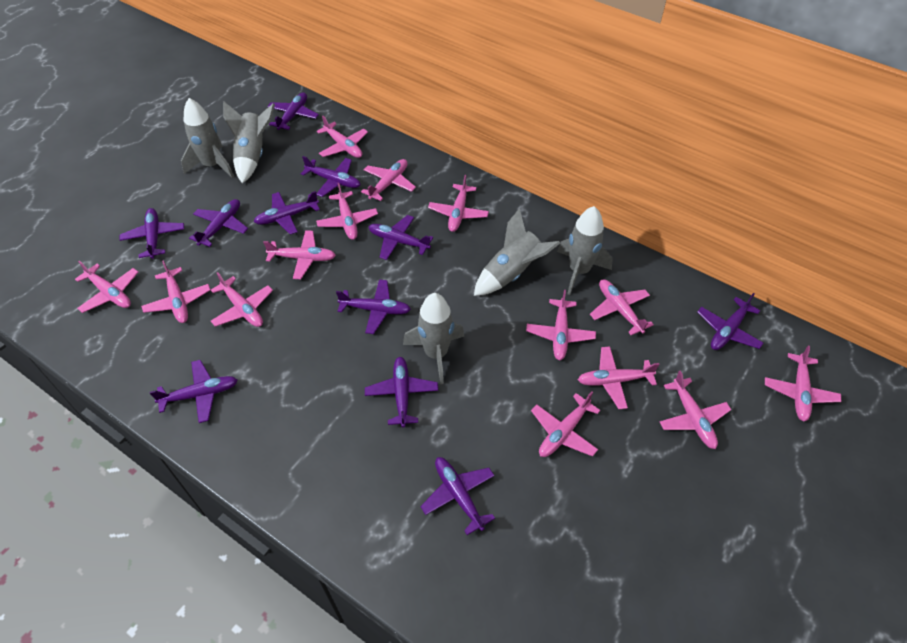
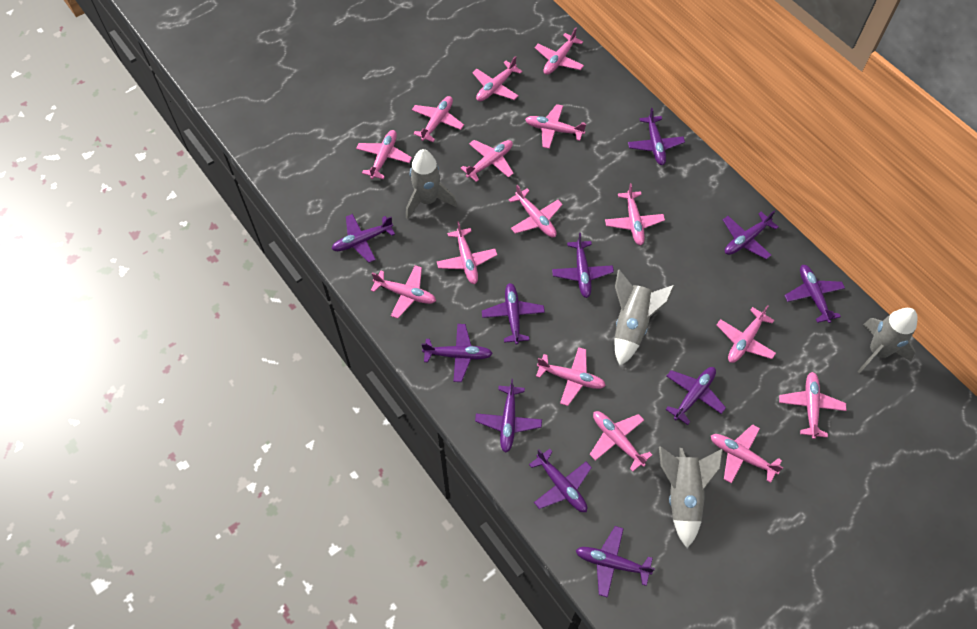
grey rocket: [181,98,234,178] [223,102,275,183] [403,293,464,385] [474,208,560,296] [557,206,613,295] = 5 -> [406,149,457,219] [614,270,674,366] [659,446,723,548] [857,308,918,373] = 4
pink plane: [75,261,138,313] [141,260,211,323] [211,272,273,327] [263,230,336,279] [316,183,378,240] [317,116,368,158] [361,159,416,201] [428,175,489,232] [526,290,596,361] [531,391,600,457] [578,346,660,409] [590,279,654,335] [660,371,731,449] [765,346,842,421] = 14 -> [356,130,412,179] [371,265,436,319] [412,96,464,142] [437,221,497,284] [461,140,514,182] [472,56,523,101] [508,185,563,237] [525,104,586,149] [535,27,584,75] [536,347,606,406] [590,411,652,472] [605,183,665,245] [711,424,783,484] [717,305,776,363] [779,372,846,439] = 15

